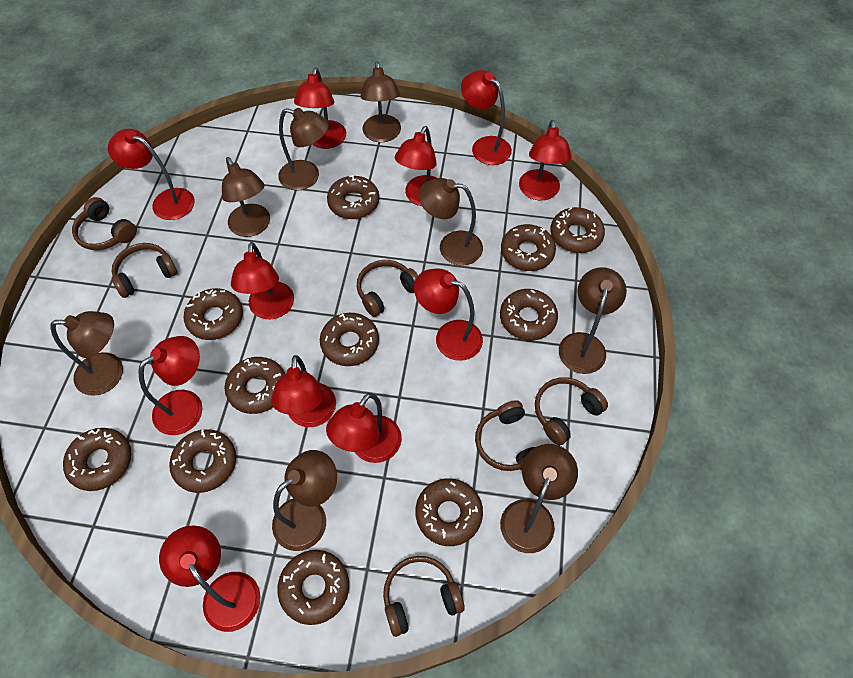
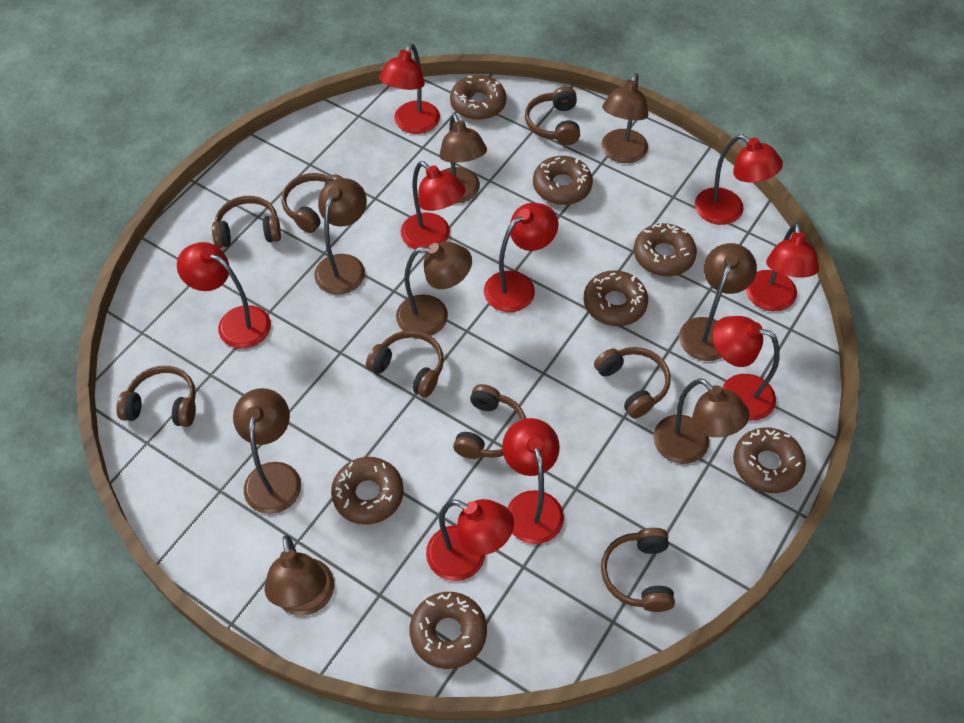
brown donut: [63,428,132,491] [169,429,236,493] [184,288,243,340] [225,357,285,414] [277,550,349,625] [320,313,379,366] [327,175,379,219] [416,478,483,546] [500,289,558,340] [501,224,556,271] [550,207,605,253] = 11 -> [331,457,404,525] [410,592,487,669] [450,75,506,120] [533,156,593,205] [583,270,648,326] [634,223,697,276] [733,427,806,493] = 7
brown headphones: [72,197,137,250] [112,243,178,298] [357,260,418,317] [383,556,465,637] [475,400,535,471] [535,377,608,445] = 6 -> [116,366,196,427] [212,196,281,248] [282,173,343,233] [366,330,444,398] [453,384,526,459] [525,86,580,145] [594,347,671,418] [601,528,675,612] = 8
red lamp: [108,129,195,220] [138,336,203,435] [159,525,261,632] [231,242,294,320] [271,355,336,427] [294,67,346,149] [326,393,402,463] [395,126,437,206] [414,269,483,361] [461,70,512,165] [519,120,571,201] = 11 -> [177,242,271,349] [379,44,440,134] [401,161,465,249] [426,499,514,581] [484,203,558,312] [502,418,564,544] [695,134,783,225] [712,316,780,421] [745,222,819,311] = 9

